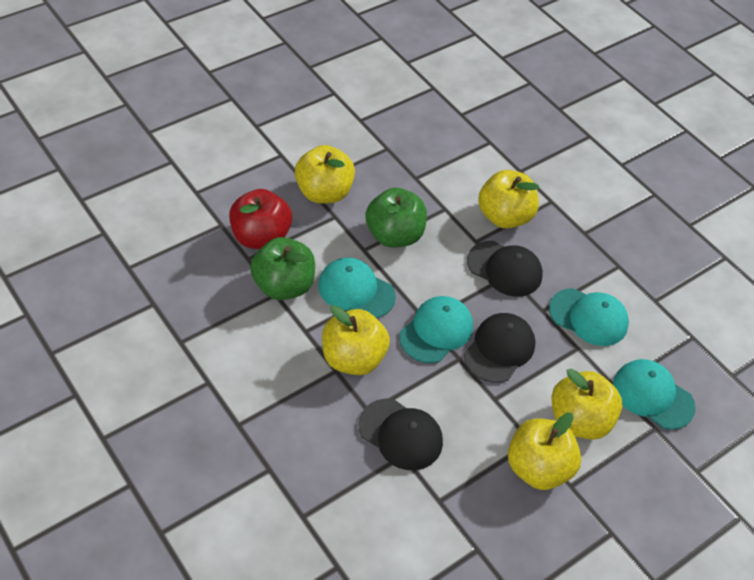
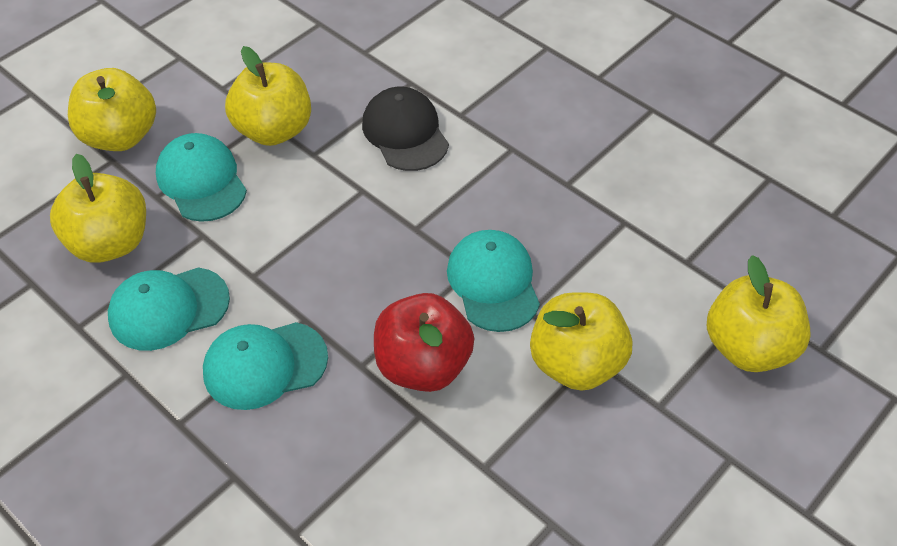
black cap: [359,398,443,470] [464,313,536,383] [467,241,543,297] = 3 -> [362,87,449,171] = 1
green apple: [250,237,315,300] [366,188,427,247] = 2 -> none = 0

